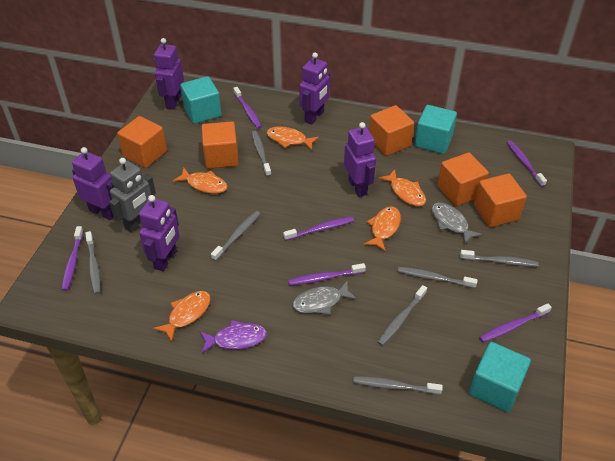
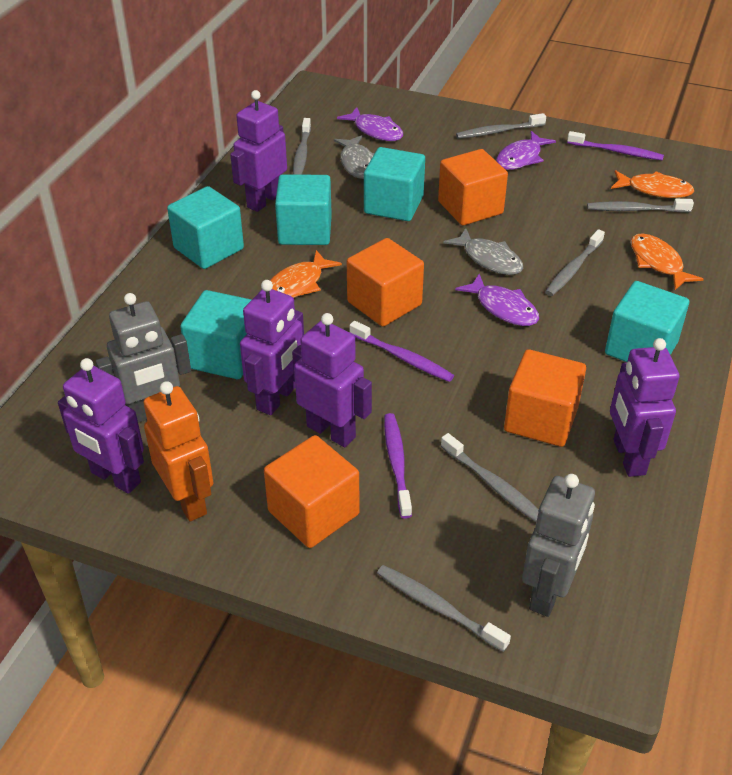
grey robot: [109,158,156,233] = 1 -> [96,293,191,423] [522,474,595,617] = 2
grey toothbrush: [85,231,101,294] [211,211,260,261] [252,131,271,177] [353,376,443,395] [377,285,427,346] [398,267,478,288] [460,250,539,267] = 7 -> [293,118,311,175] [377,565,511,652] [441,433,539,522] [456,113,546,139] [545,229,605,296] [587,199,694,213] = 6
orange cube: [117,116,167,168] [202,121,239,169] [369,105,414,156] [438,152,489,206] [474,173,527,227] = 5 -> [264,435,360,548] [347,238,424,327] [438,149,508,225] [504,349,586,447] = 4
orange fish: [153,291,211,342] [173,168,228,194] [267,126,319,150] [363,207,401,252] [378,169,426,206] = 5 -> [270,250,342,298] [611,170,694,198] [630,233,703,290] = 3
orange robot: none = 0 -> [143,381,214,521] = 1
purple fish: [199,320,267,354] = 1 -> [337,107,403,141] [455,274,539,326] [496,131,556,170] = 3
purple toothbrush: [62,226,84,291] [233,87,262,129] [283,217,354,241] [288,263,366,286] [479,303,552,342] [507,140,547,187] = 6 -> [350,321,454,382] [384,413,412,519] [567,131,664,161] = 3
turquoise cube: [180,76,221,124] [415,105,457,154] [469,342,531,412] = 3 -> [167,186,244,269] [180,290,252,379] [275,174,332,245] [364,147,425,221] [605,281,689,362] = 5

